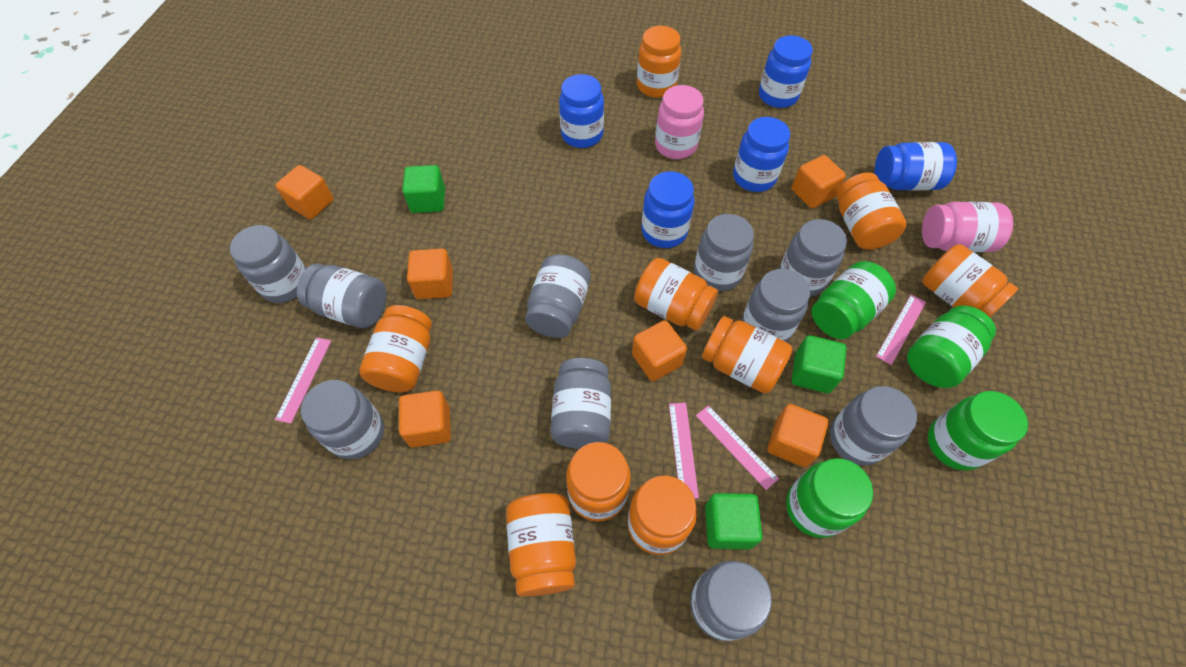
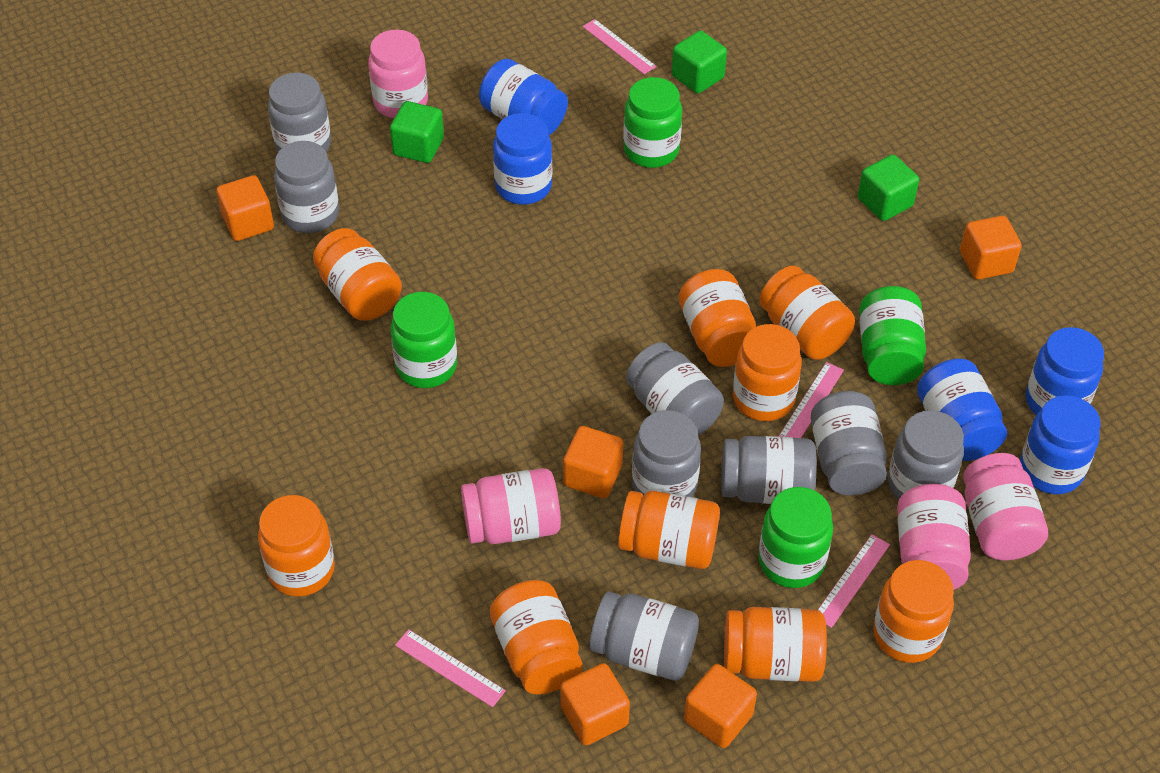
grey jar: [230,225,306,303] [297,263,387,328] [301,380,384,460] [525,254,591,338] [551,358,611,449] [690,561,772,641] [694,214,754,291] [742,269,810,342] [779,219,847,297] [830,386,917,466] = 10 -> [268,72,331,152] [274,141,339,233] [589,591,699,681] [626,342,724,436] [632,410,701,497] [721,436,817,504] [811,391,887,495] [888,410,964,500] = 8
orange cube: [275,165,334,219] [399,390,451,448] [407,249,453,299] [632,320,687,381] [767,404,829,467] [792,155,846,209] = 6 -> [216,175,274,241] [561,663,630,745] [563,426,623,498] [684,664,757,748] [960,216,1022,280] = 5
pink jar: [655,85,704,159] [922,202,1013,252] = 2 -> [368,30,428,118] [461,468,561,544] [897,484,971,590] [963,453,1048,560] = 4

